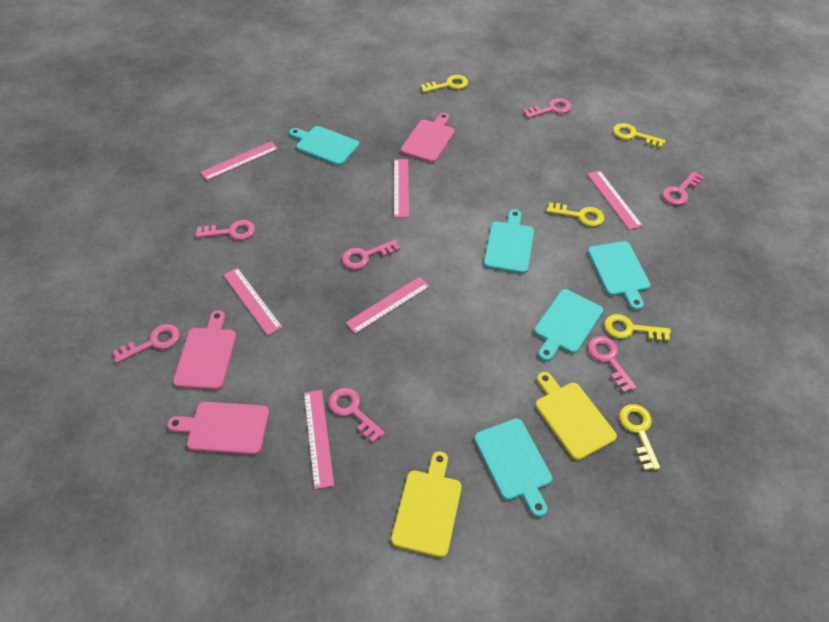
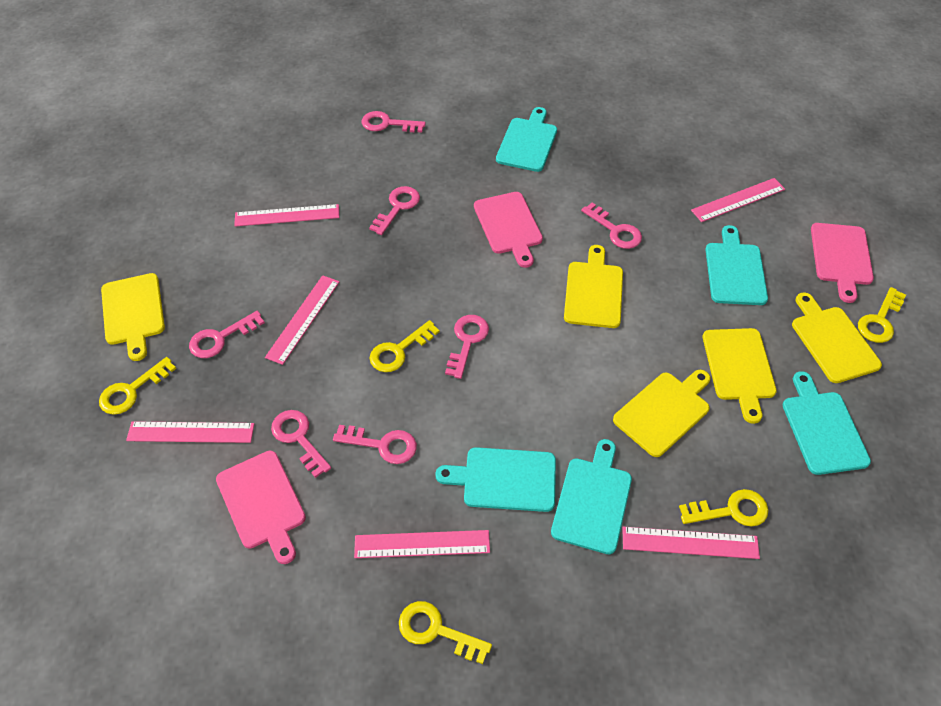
yellow cutting board: [391,451,462,558] [536,372,617,460] = 2 -> [101,273,165,361] [564,245,623,328] [613,370,711,457] [703,328,777,424] [792,292,882,383] = 5

